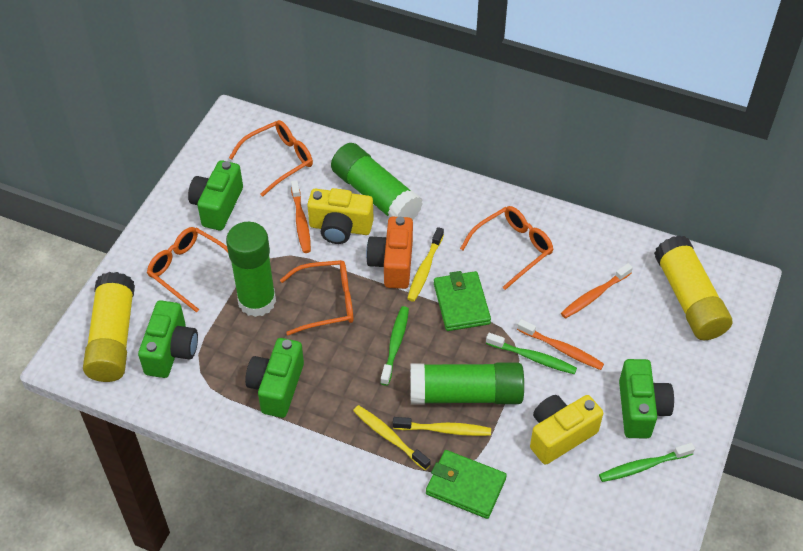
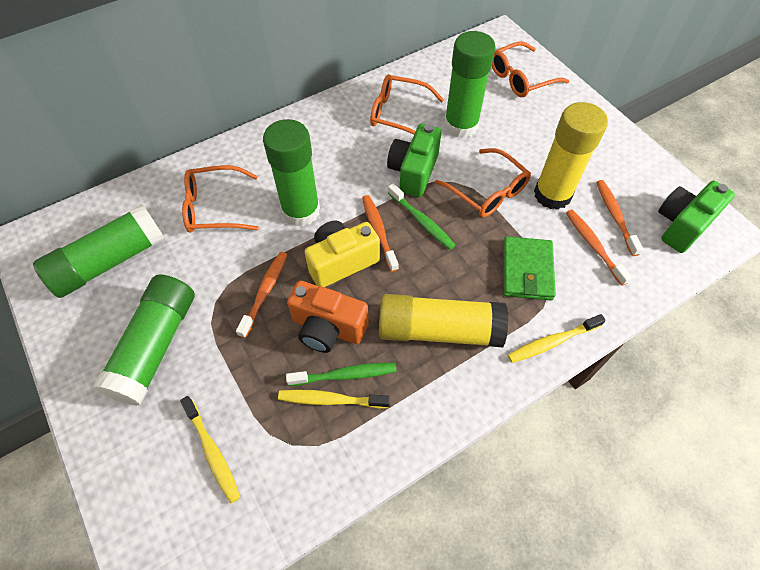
green camera: [138,300,198,378] [188,160,243,230] [245,338,304,418] [619,359,674,438] = 4 -> [387,124,441,197] [658,181,735,253] = 2
green glue stick: [226,222,276,317] [331,143,423,220] [410,362,524,404] = 3 -> [33,204,165,298] [93,274,195,406] [263,119,320,227] [444,31,496,138] = 4
green toothbrush: [380,306,409,386] [486,333,577,374] [599,443,695,482] = 3 -> [286,363,397,386] [388,183,456,250] = 2
green wallet: [426,450,507,519] [434,271,491,331] = 2 -> [503,236,556,301] = 1
orange toothbrush: [291,180,311,253] [517,319,604,370] [561,263,633,319] = 3 -> [236,252,288,338] [362,195,399,272] [566,210,632,286] [596,180,643,256] = 4
yellow camera: [307,188,374,244] [530,395,603,465] = 2 -> [305,221,380,287] = 1

